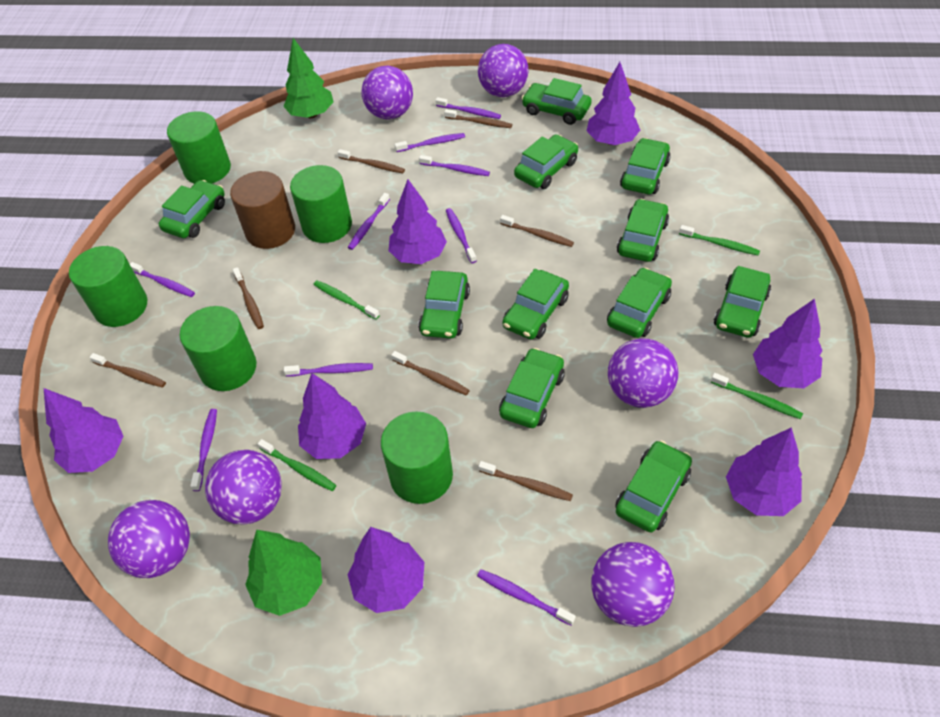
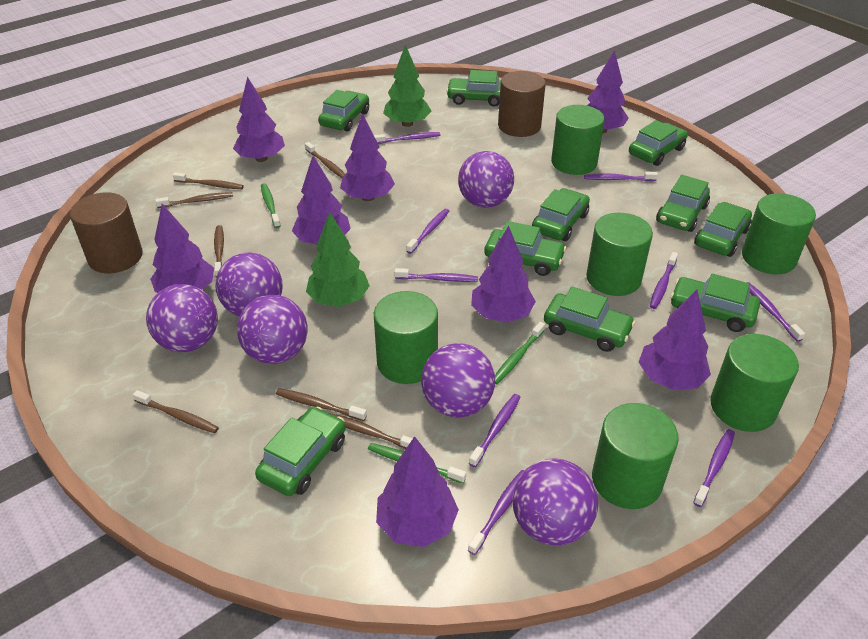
brown cylinder: [230,171,295,249] = 1 -> [70,193,143,273] [498,71,546,137] = 2
green car: [159,180,225,238] [418,271,470,339] [499,348,565,428] [502,269,569,340] [514,135,578,189] [521,78,591,125] [607,268,672,338] [615,440,692,532] [617,199,669,262] [620,138,671,194] [714,266,771,338] = 11 -> [255,406,346,496] [318,90,369,132] [446,70,501,107] [484,221,566,276] [532,188,590,241] [544,286,635,352] [629,120,688,166] [656,175,710,232] [670,274,760,332] [694,202,752,257] = 10
green cylinder: [69,246,147,327] [167,111,231,184] [180,306,257,391] [290,165,352,243] [381,411,453,504] = 5 -> [374,291,438,384] [551,105,605,175] [586,213,653,296] [592,403,679,509] [710,334,799,432] [742,193,816,274] = 6
green toothbrush: [257,439,336,491] [313,280,380,320] [679,225,760,256] [711,373,803,419] = 4 -> [261,183,280,228] [368,443,466,484] [495,322,545,384] = 3
purple tree: [44,388,123,473] [298,373,366,459] [348,527,424,613] [389,179,447,264] [587,62,640,145] [726,427,802,516] [753,299,822,388] = 7 -> [150,204,214,293] [233,77,285,162] [292,156,351,245] [340,113,395,201] [376,436,459,547] [471,226,536,322] [587,50,629,133] [639,290,711,390] = 8

